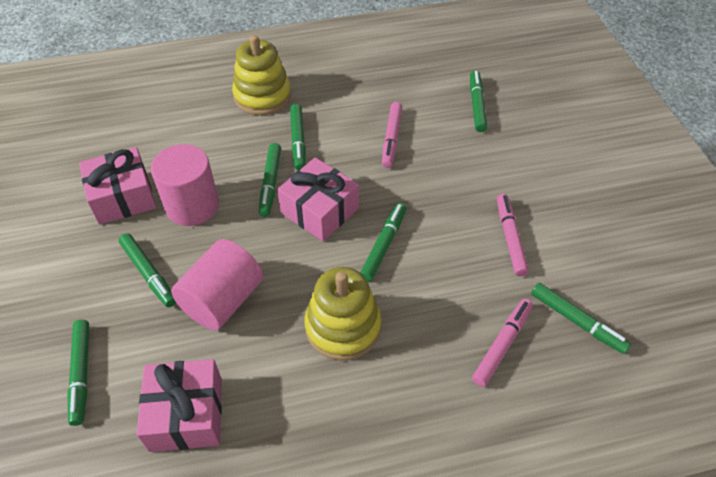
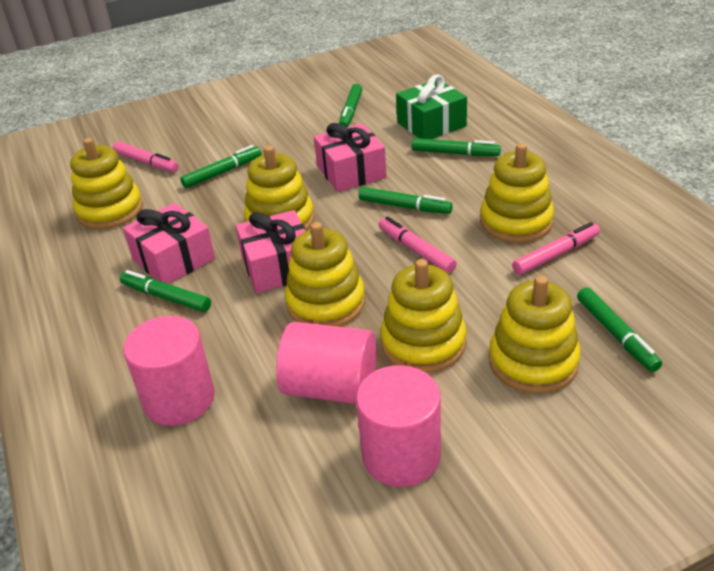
green gift: none = 0 -> [396,74,467,139] = 1
green marker: [67,320,89,426] [119,233,176,307] [259,143,281,217] [290,104,306,170] [360,203,407,281] [470,70,487,132] [531,283,631,354] = 7 -> [120,270,211,312] [180,145,261,188] [339,84,362,127] [359,187,453,214] [412,138,501,156] [577,287,662,372] = 6
pink cylinder: [151,144,219,226] [171,239,263,331] = 2 -> [123,316,215,426] [276,322,377,404] [356,365,441,487] = 3
yellow stacking toy: [232,35,291,115] [304,267,382,361] = 2 -> [70,138,143,229] [244,146,315,231] [285,222,365,327] [380,259,466,373] [480,143,554,243] [489,275,581,394] = 6

